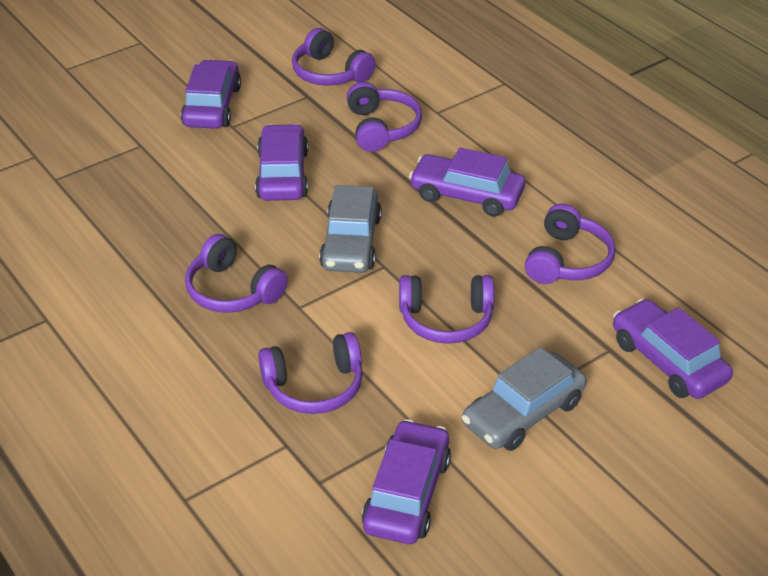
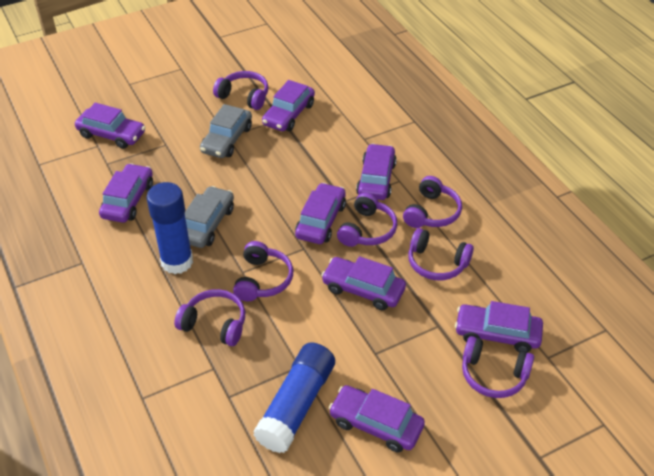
blue glue stick: none = 0 -> [147,182,193,274] [253,343,335,453] = 2
purple car: [181,60,241,129] [255,124,308,201] [362,419,451,544] [409,147,525,217] [613,299,733,399] = 5 -> [75,103,145,149] [99,163,153,223] [262,80,315,131] [295,183,346,244] [321,256,406,310] [329,385,425,453] [356,144,397,200] [455,301,543,353] = 8
purple headphones: [185,234,288,313] [258,332,363,414] [292,28,376,86] [347,82,422,152] [399,275,495,344] [525,204,615,284] = 6 -> [174,289,245,346] [213,71,269,110] [233,241,293,301] [337,192,397,247] [403,176,462,228] [408,228,474,280] [462,336,534,398] = 7

